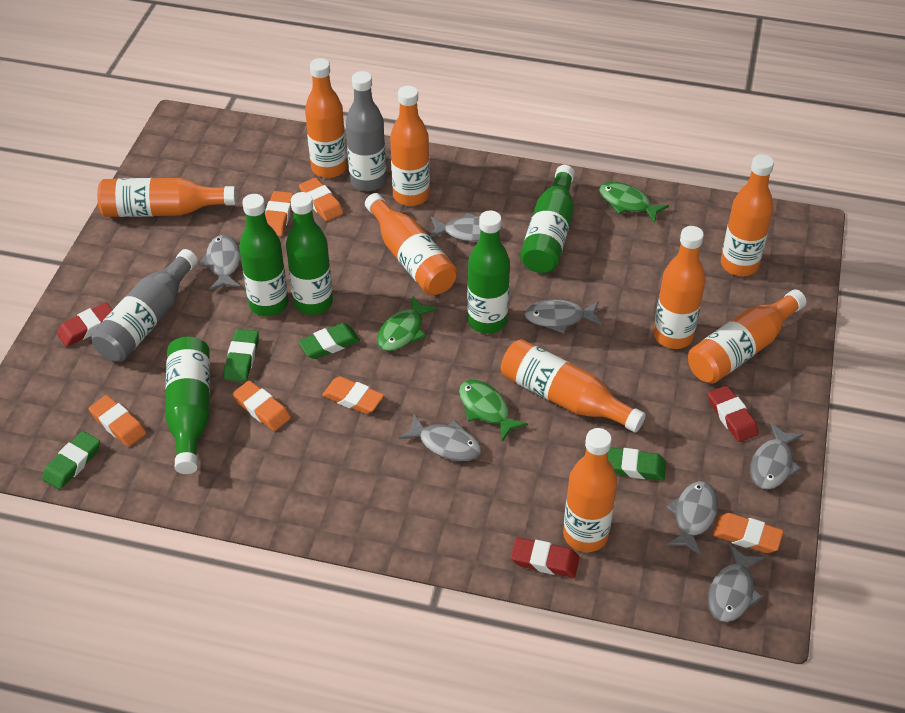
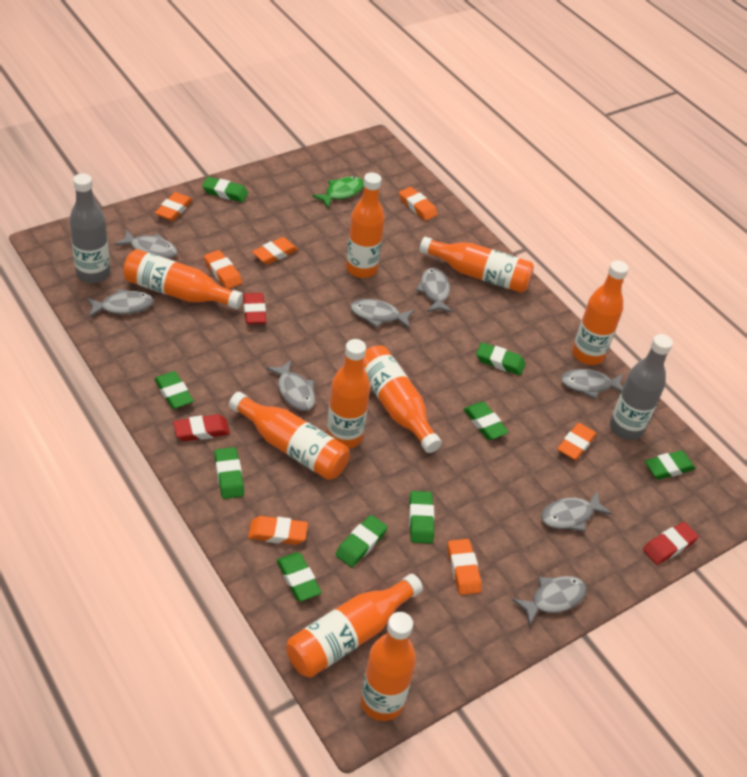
green bottle: [165,336,210,474] [239,194,288,316] [286,192,333,315] [467,210,510,334] [520,165,575,273] = 5 -> none = 0
green eraser: [42,431,100,490] [224,329,259,382] [298,323,360,359] [608,447,666,481] = 4 -> [154,371,194,409] [202,177,248,202] [214,447,244,499] [277,552,322,601] [335,515,388,567] [409,491,434,544] [464,402,509,440] [476,342,526,375] [645,451,696,480] = 9
green fish: [377,296,438,351] [459,380,528,441] [599,182,669,223] = 3 -> [312,176,364,208] = 1
grey fish: [199,235,241,291] [399,414,481,461] [430,212,502,242] [524,300,602,334] [666,481,718,556] [708,544,765,622] [750,423,803,490] = 7 -> [86,289,154,317] [114,230,177,259] [266,360,315,411] [350,299,415,329] [416,268,453,313] [512,576,587,625] [541,491,612,532] [561,369,623,399] = 8
orange eraser: [89,395,146,447] [233,381,291,431] [265,191,293,236] [299,177,343,221] [322,376,384,414] [713,513,784,553] = 6 -> [155,192,193,221] [204,250,242,289] [248,516,308,545] [252,237,298,265] [399,187,438,221] [448,539,482,595] [557,423,597,460] = 7

